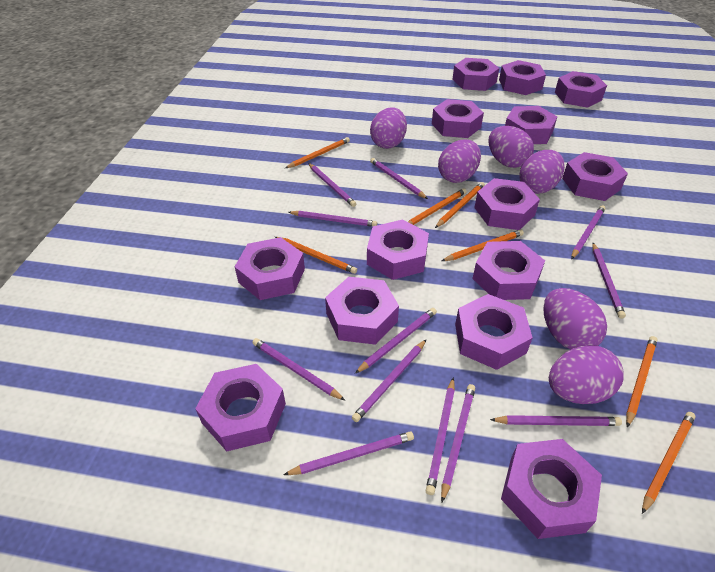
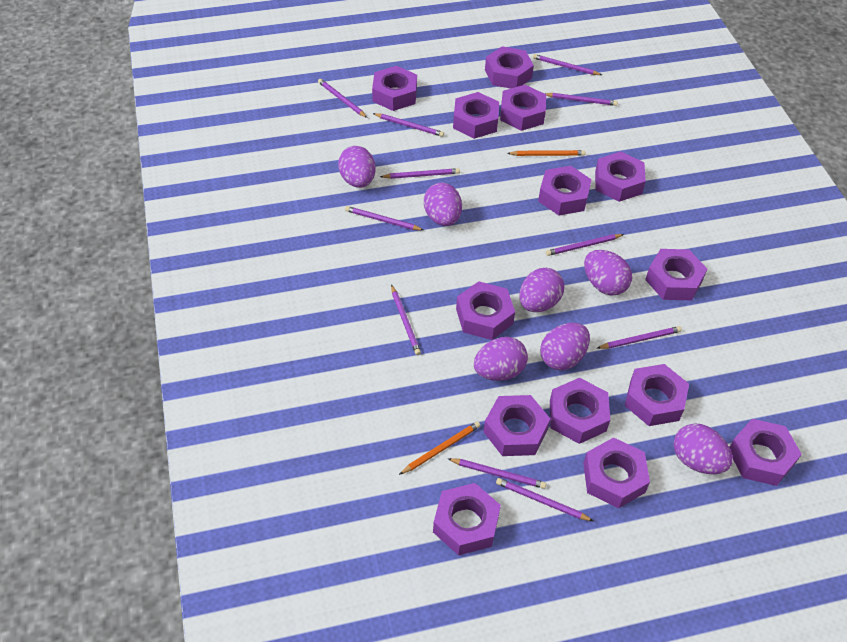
orange pencil: [275,237,357,274] [285,137,350,168] [408,188,467,225] [435,182,485,228] [442,230,524,261] [626,336,658,427] [642,412,696,514] = 7 -> [399,421,481,475] [507,150,586,156] = 2
purple egg: [370,107,407,149] [438,140,481,183] [489,126,534,168] [519,150,565,194] [543,288,607,349] [549,345,624,404] = 6 -> [338,146,376,188] [424,183,462,226] [474,337,528,381] [519,268,564,312] [540,323,590,370] [584,250,632,295] [674,423,733,474] = 7
purple pencil: [252,338,345,401] [283,431,414,475] [288,211,377,227] [308,163,356,207] [352,339,427,422] [355,308,437,373] [370,158,428,199] [426,377,455,495] [441,384,475,502] [490,415,622,426] [571,205,605,259] [592,243,626,319] = 12 -> [318,79,368,118] [345,206,423,230] [373,113,444,137] [380,168,460,179] [391,285,421,355] [448,458,546,489] [496,478,593,521] [533,54,602,75] [544,93,618,106] [546,234,624,256] [597,326,682,349] = 11

